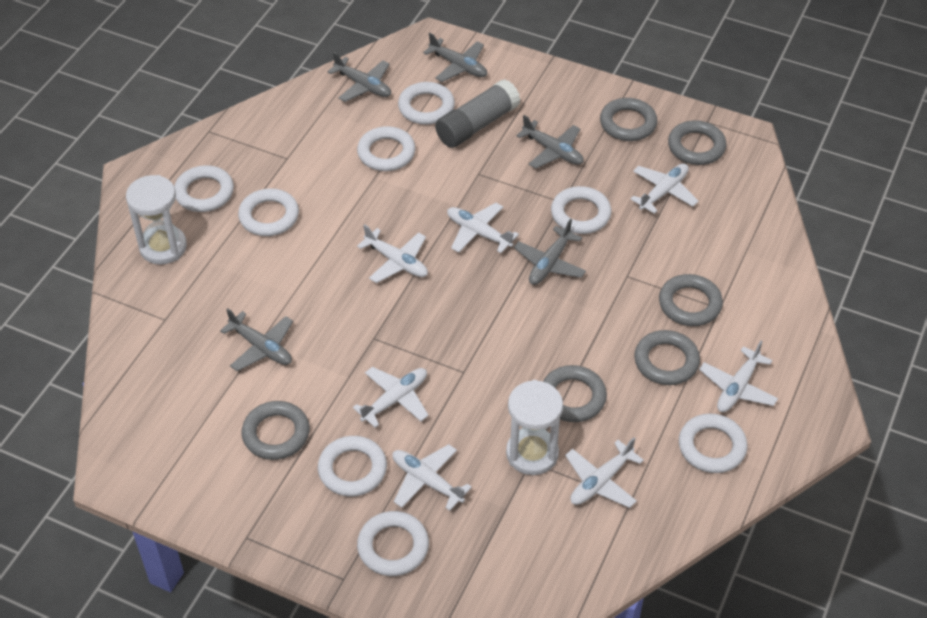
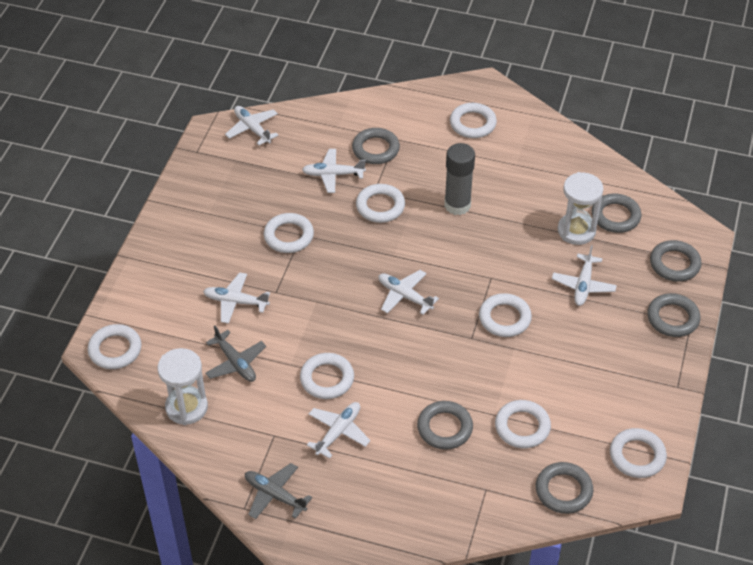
grey plane: [220,308,293,371] [327,52,391,102] [423,33,487,82] [514,219,586,285] [516,115,584,169] = 5 -> [205,326,266,382] [245,463,312,519] = 2
white plane: [353,367,429,428] [357,224,428,283] [392,444,472,511] [447,203,519,253] [565,437,644,508] [630,163,698,214] [699,341,778,412] = 7 -> [203,272,270,324] [225,106,278,145] [302,149,366,193] [307,402,370,459] [378,270,439,315] [552,245,617,306] = 6

